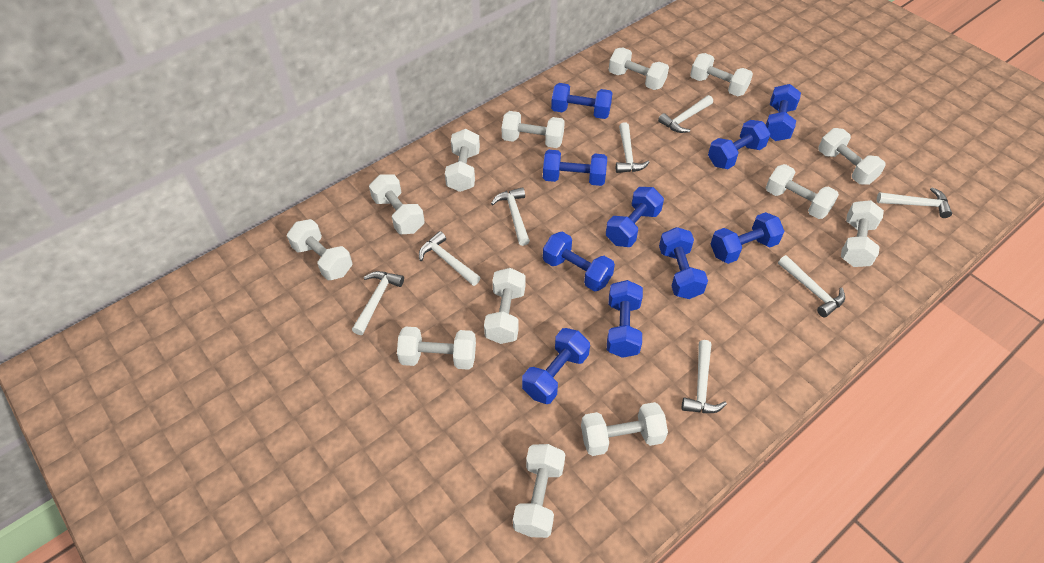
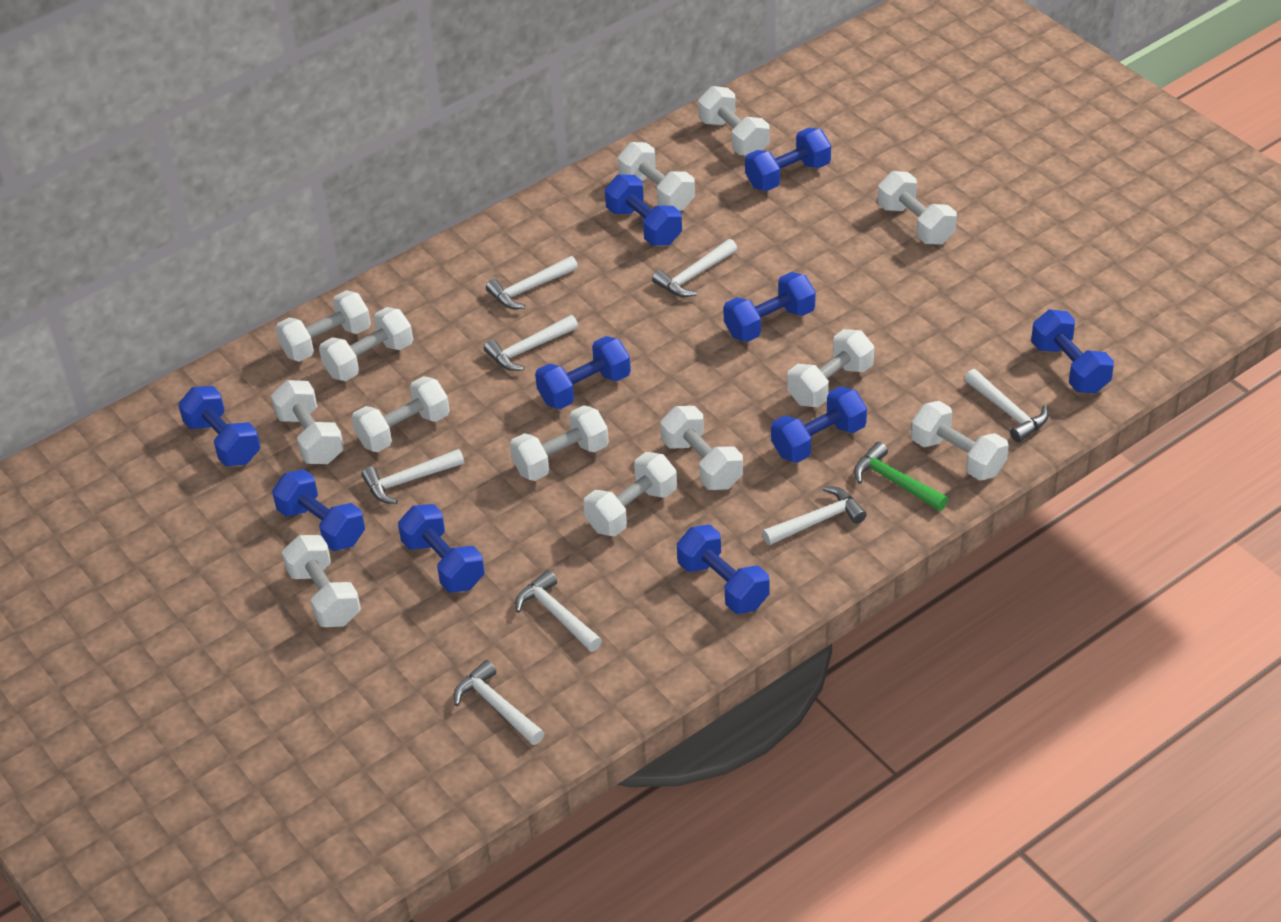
green hammer: none = 0 -> [854,442,948,511] = 1

